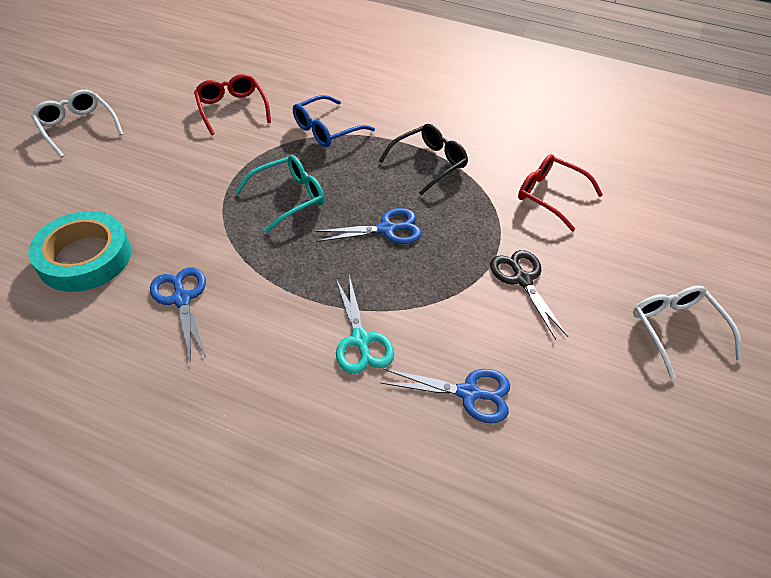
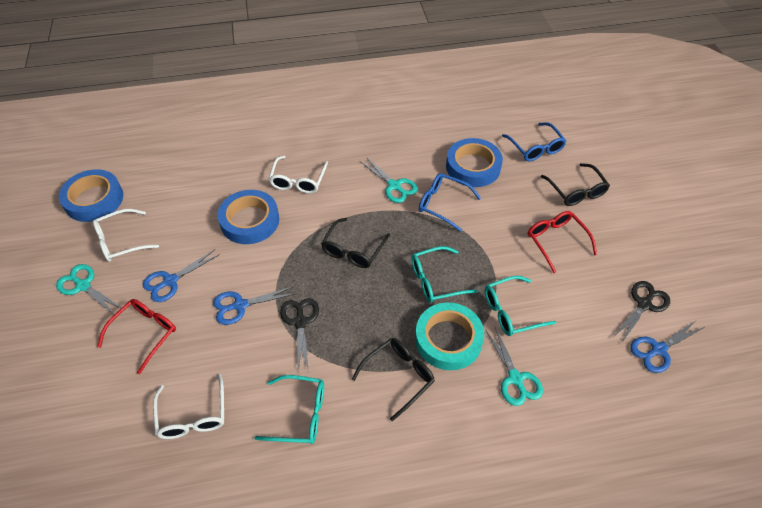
black glasses: [379,124,468,195] = 1 -> [321,218,390,268] [352,338,435,421] [541,163,610,206] = 3
black scissors: [490,250,568,340] = 1 -> [280,298,319,373] [612,281,670,344] = 2
blue glasses: [293,95,375,147] = 1 -> [419,173,481,232] [502,122,566,161] = 2
blue tape: none = 0 -> [59,169,123,222] [218,190,279,244] [446,138,503,187] = 3
turquoise glasses: [235,155,325,233] = 1 -> [254,375,324,444] [411,246,478,303] [485,276,556,336] = 3
turquoise scissors: [336,275,394,374] = 1 -> [56,264,121,314] [361,157,418,203] [485,327,543,406] = 3
white glasses: [31,89,123,158] [633,286,742,379] = 2 -> [93,209,159,262] [153,373,224,439] [269,156,328,193] = 3

